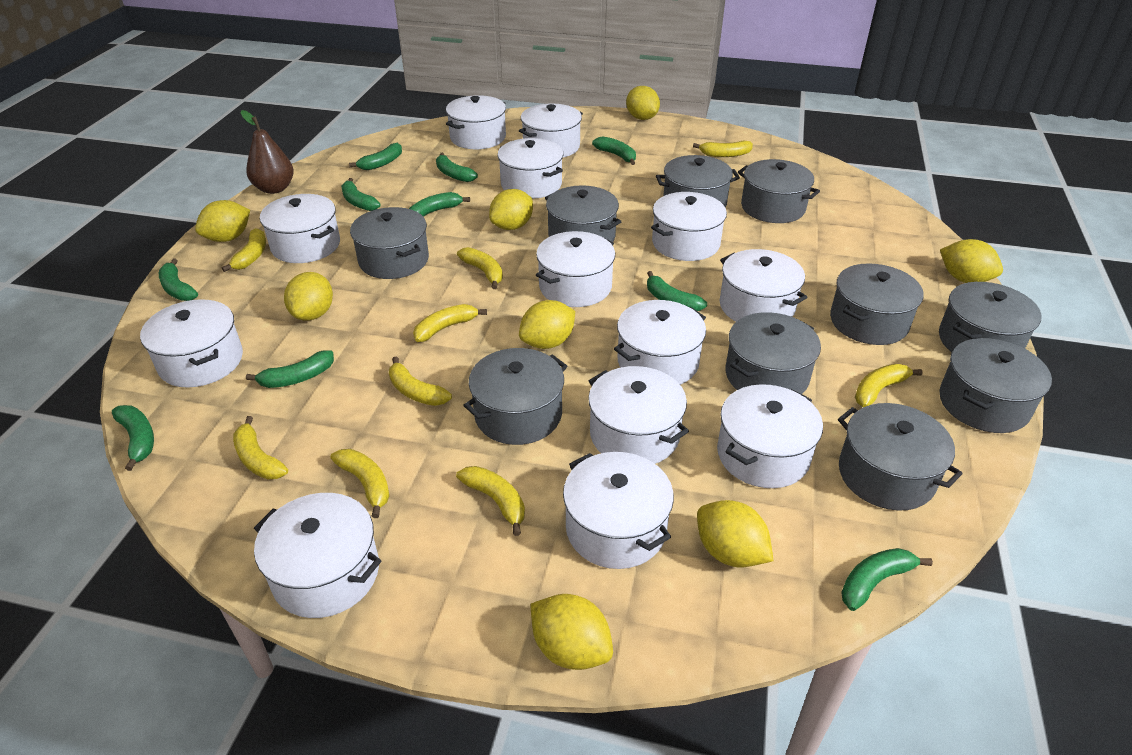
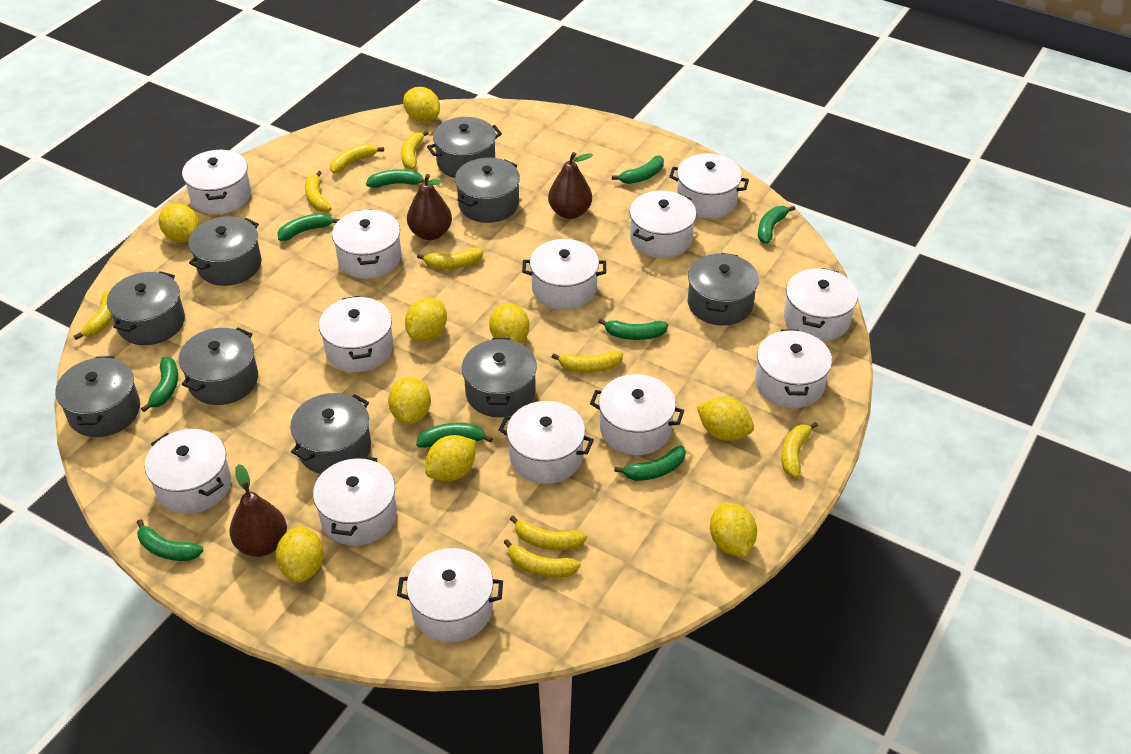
brown pear: [240,110,294,194] = 1 -> [229,464,287,557] [407,174,452,240] [548,152,593,219] = 3
green banana: [112,405,154,471] [159,258,198,301] [246,350,334,388] [341,178,381,211] [349,143,402,170] [409,192,470,217] [436,153,478,182] [592,136,636,165] [647,271,707,311] [841,548,933,611] = 10 -> [137,519,204,561] [141,357,178,412] [277,213,340,241] [366,169,425,188] [416,423,493,448] [598,318,668,340] [612,155,664,184] [614,446,686,481] [758,206,795,244] = 9
grey pot: [350,207,429,279] [463,348,567,445] [545,185,621,242] [656,155,740,208] [726,312,821,394] [738,159,820,223] [830,263,924,345] [838,403,963,511] [939,282,1041,352] [939,338,1052,433] = 10 -> [55,356,140,437] [107,271,185,345] [179,328,258,405] [189,216,262,286] [290,393,371,474] [427,117,502,178] [455,157,520,223] [462,338,537,417] [688,253,759,326] = 9
yellow lemon: [195,200,250,242] [284,272,333,321] [489,189,533,230] [519,300,575,349] [530,594,613,670] [626,86,660,120] [697,500,773,567] [940,239,1003,283] = 8 -> [159,204,199,242] [276,526,324,583] [388,377,431,424] [403,87,440,122] [405,298,447,341] [425,435,476,481] [489,303,529,343] [697,397,754,441] [710,503,757,557] = 9

